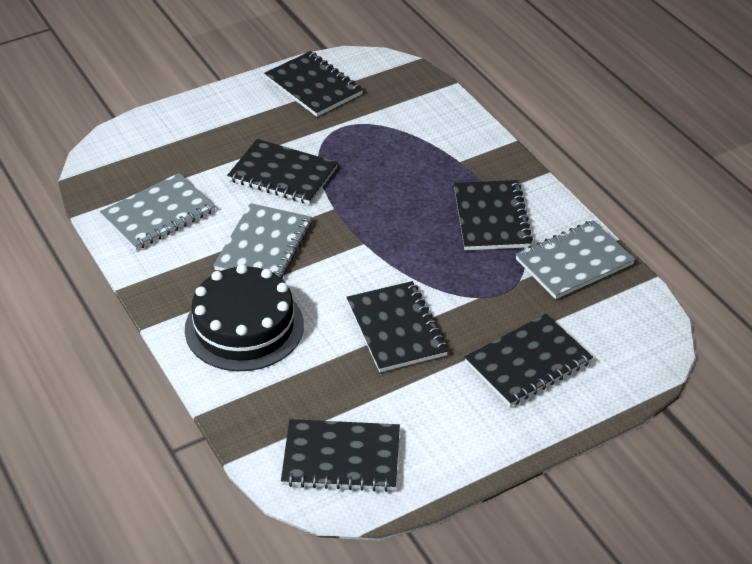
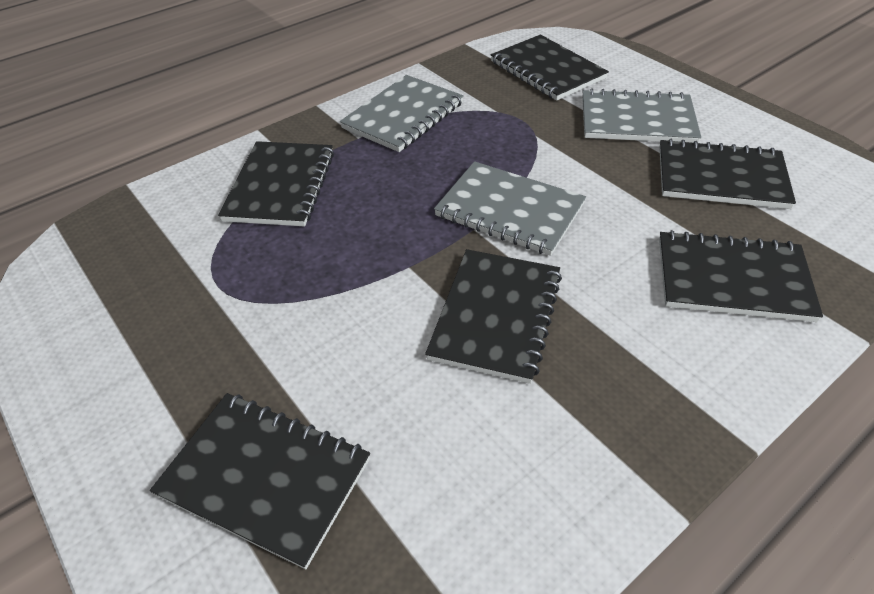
black cake: [185,264,304,371] = 1 -> none = 0

